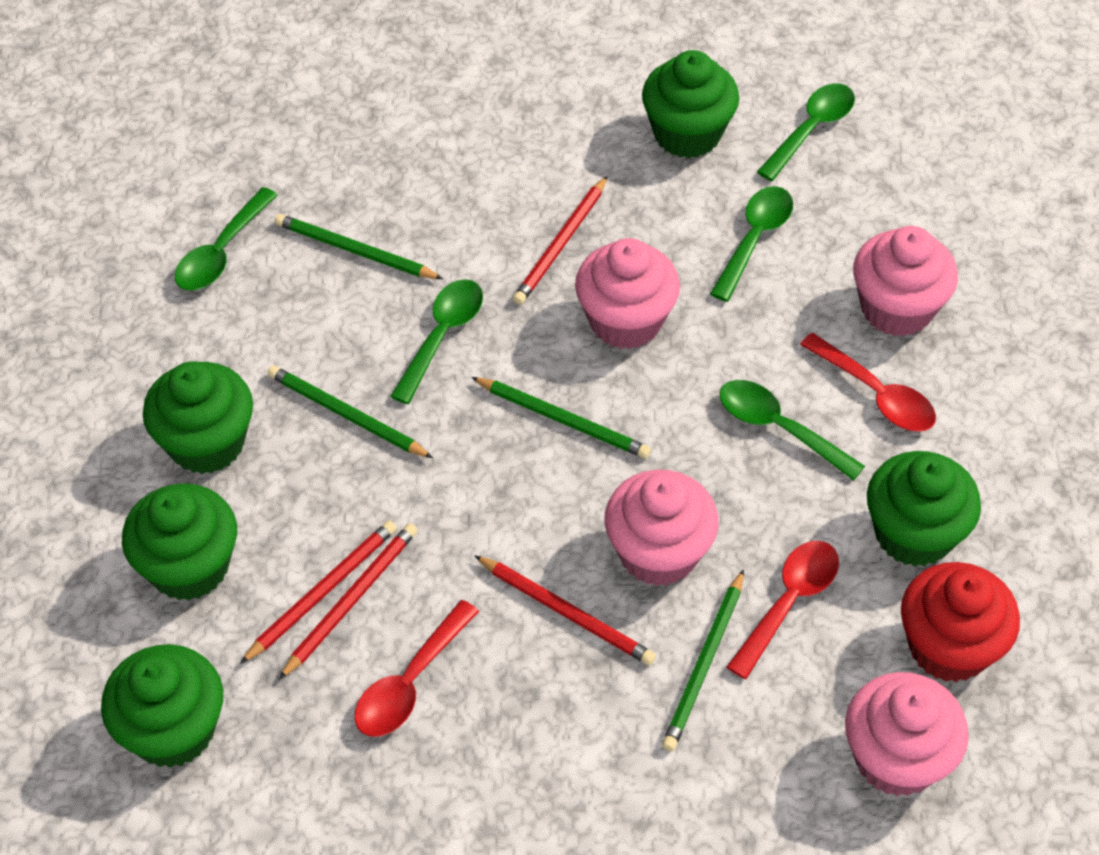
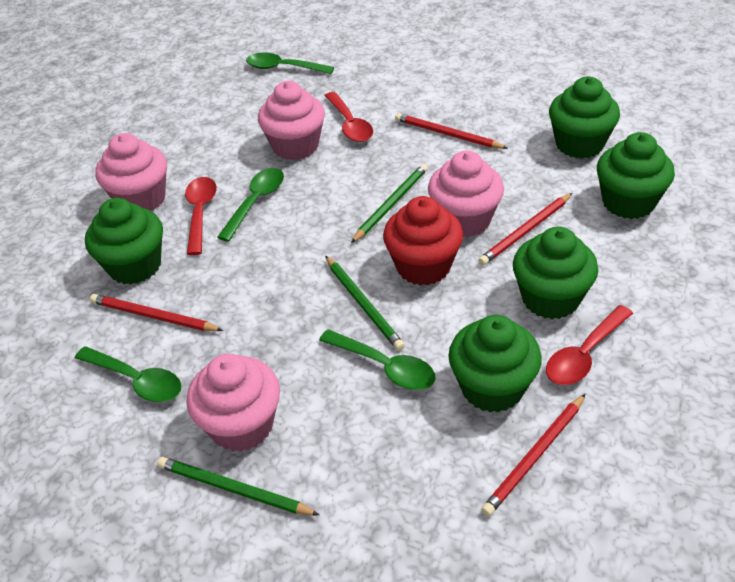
green pencil: [267,365,433,458] [274,214,443,279] [471,377,651,459] [662,569,744,751] = 4 -> [157,457,319,515] [325,256,405,351] [351,164,428,243] = 3
green spoon: [175,187,278,291] [390,279,483,404] [710,186,793,302] [720,380,865,481] [757,83,855,181] = 5 -> [75,346,181,402] [217,168,284,242] [246,53,334,74] [319,329,436,390] = 4

